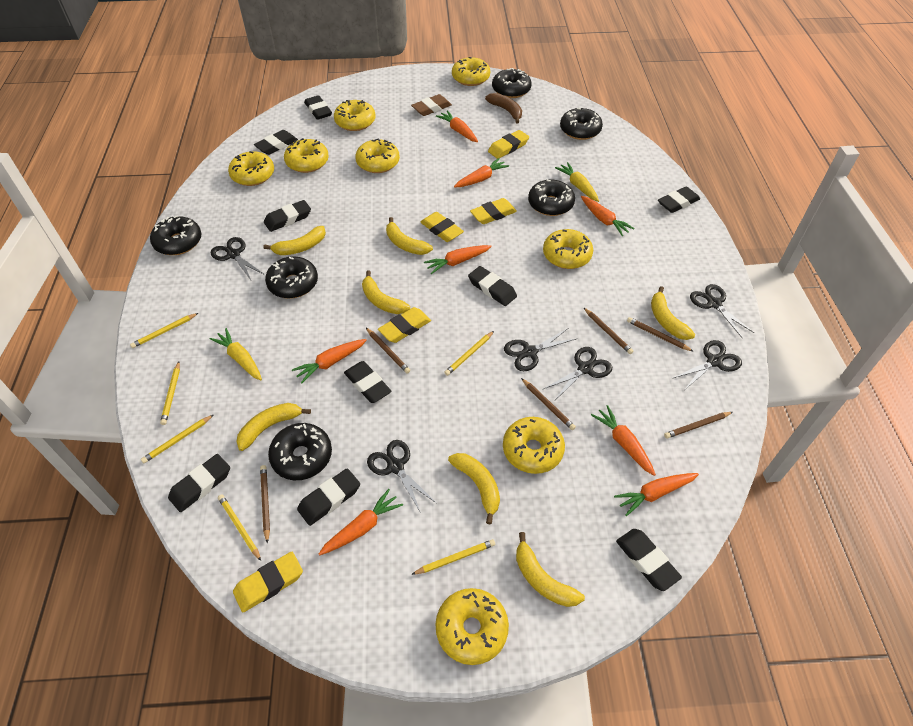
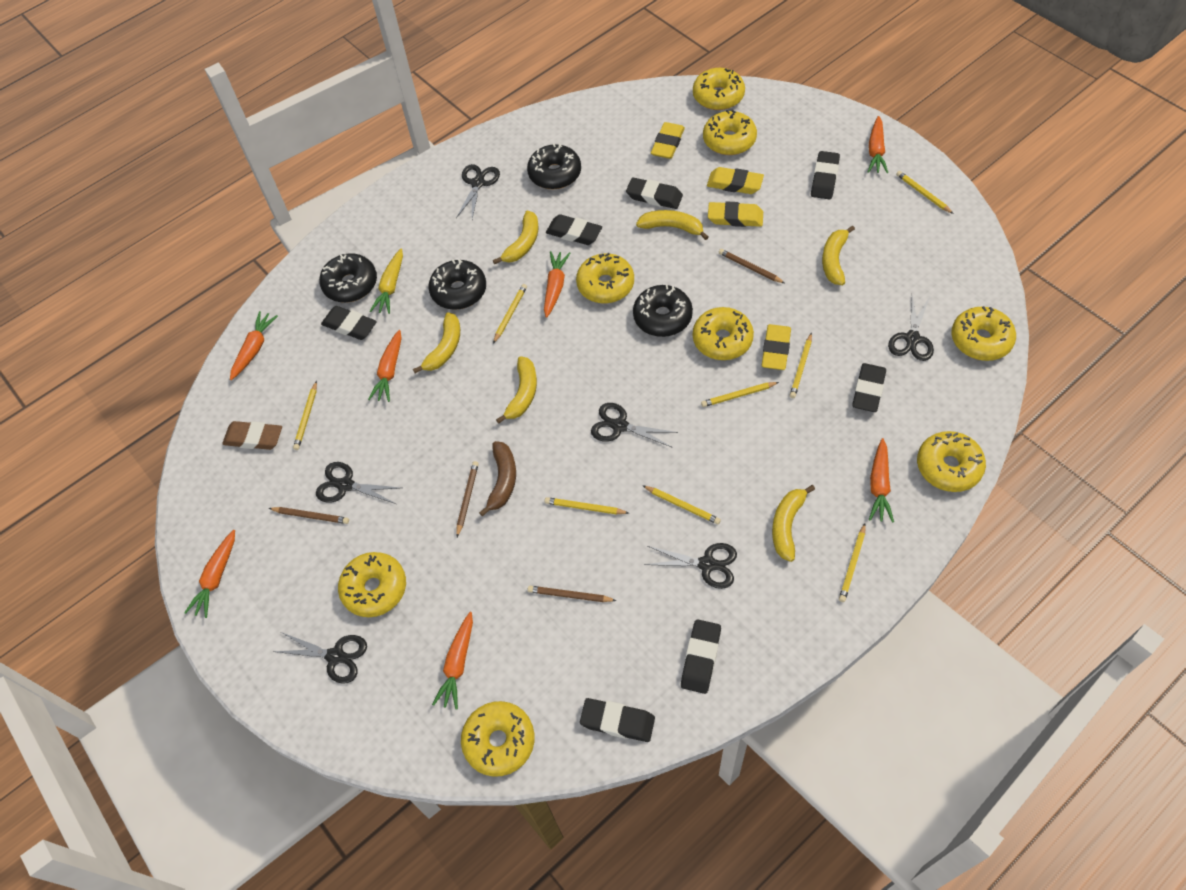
black donut: [150,215,201,255] [265,256,318,299] [268,423,332,480] [492,68,532,98] [528,180,575,216] [560,108,603,140] = 6 -> [319,253,377,303] [428,259,486,310] [527,143,581,189] [633,285,693,337] = 4
black eraser: [168,454,230,512] [254,130,298,155] [264,200,311,232] [297,468,360,526] [304,95,332,120] [344,361,392,403] [468,266,517,306] [616,529,682,591] [658,187,700,213] = 9 -> [321,306,377,340] [546,214,602,245] [580,698,655,742] [626,177,683,209] [681,619,721,694] [811,151,840,199] [852,363,886,412] = 7
brown pencil: [260,465,270,543] [366,328,410,373] [521,378,576,430] [584,308,633,354] [627,317,694,352] [664,412,732,439] = 6 -> [269,507,349,524] [456,461,479,537] [528,586,617,602] [719,249,785,283] = 4
orange carrot: [292,339,367,383] [319,489,403,555] [424,245,492,274] [436,110,478,142] [454,158,509,188] [581,196,635,236] [591,405,656,476] [614,473,699,516] = 8 -> [184,530,235,618] [230,311,278,380] [368,330,402,402] [432,612,473,710] [544,251,570,318] [868,116,888,173] [869,438,894,523] = 7
yellow banana: [236,403,311,451] [263,226,326,255] [362,270,410,314] [386,217,433,255] [448,453,500,524] [516,532,585,607] [651,286,695,340] = 7 -> [413,312,460,373] [493,211,539,265] [496,356,537,424] [636,210,708,240] [772,485,815,562] [822,226,855,285] = 6
yellow carrot: [209,328,262,380] [555,162,599,202] = 2 -> [370,249,403,314] = 1
yellow eraser: [233,552,303,612] [378,307,431,343] [421,212,464,242] [470,198,517,224] [488,130,529,159] = 5 -> [651,122,685,159] [707,167,764,194] [708,201,763,227] [762,324,791,370] = 4
yellow pencil: [130,313,198,348] [141,415,213,463] [160,362,180,425] [218,494,261,561] [411,539,495,575] [444,331,494,376] = 6 -> [293,381,317,450] [493,284,527,344] [545,497,629,515] [642,485,721,524] [701,382,779,407] [790,333,812,398] [839,524,866,602] [896,171,954,214] = 8

